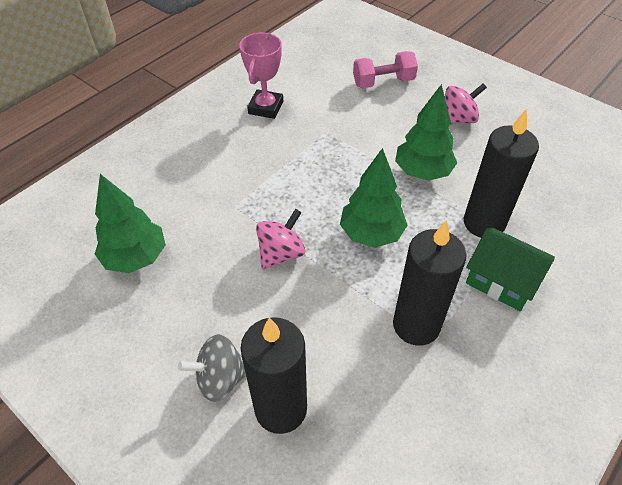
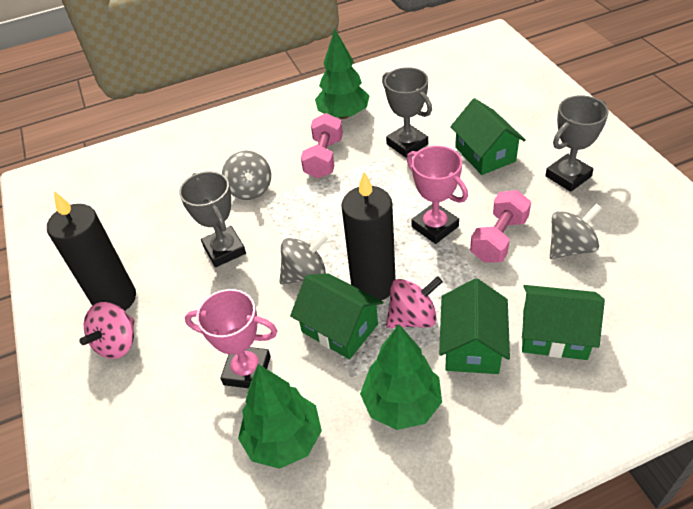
black candle: [241,317,307,434] [393,220,467,346] [464,109,539,238] = 3 -> [47,191,136,311] [341,172,396,300] = 2
green house: [466,227,555,311] = 1 -> [290,273,383,359] [439,278,510,374] [450,98,526,175] [522,285,605,360] = 4
grey spinning top: [178,334,246,402] = 1 -> [222,151,271,200] [280,233,328,284] [550,204,602,259] = 3
grey trophy: none = 0 -> [179,171,246,267] [382,67,432,158] [545,95,609,192] = 3
pink dumbbell: [353,51,418,88] = 1 -> [301,113,343,178] [470,190,531,263] = 2
pink trophy: [239,32,283,119] = 1 -> [185,289,277,388] [407,146,468,244] = 2

